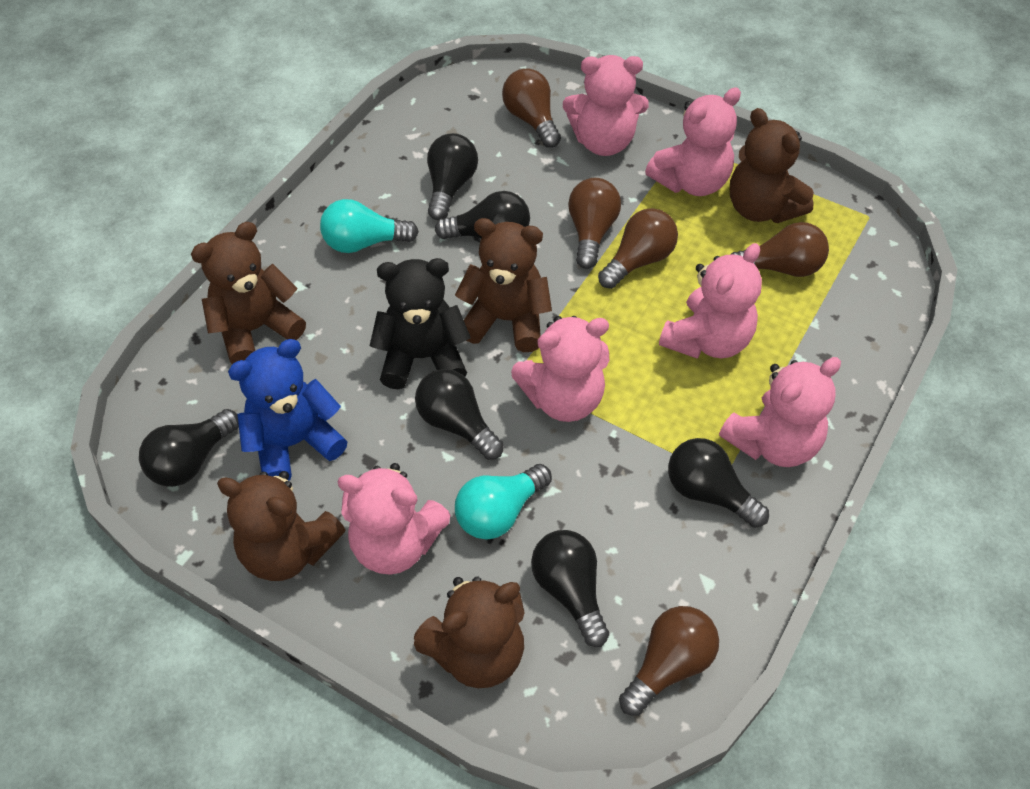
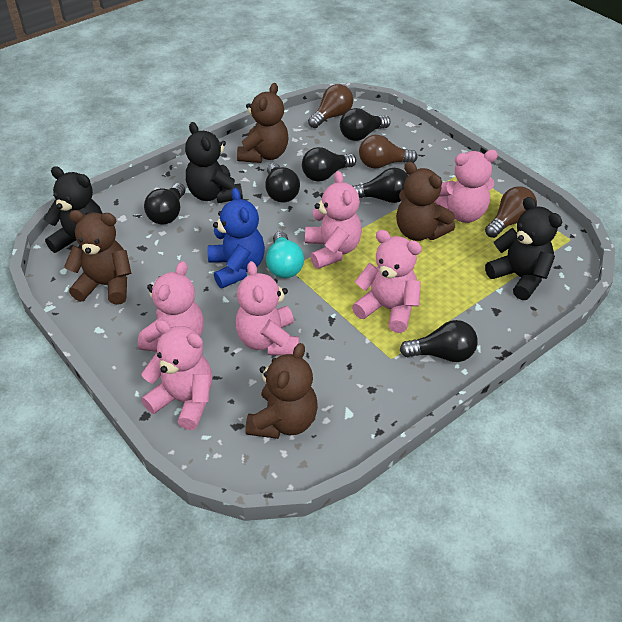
black teddy bear: [370,258,471,389] = 1 -> [44,166,103,253] [185,122,243,203] [485,197,562,300] = 3
brown light bulb: [502,68,561,148] [568,178,621,269] [598,208,678,289] [619,606,719,716] [730,222,829,277] = 5 -> [308,84,353,128] [359,135,417,168] [485,186,537,238] = 3
brown teddy bear: [191,222,306,364] [217,471,346,581] [414,576,525,688] [455,218,552,352] [730,108,814,223] = 5 -> [64,210,131,305] [237,83,288,163] [246,343,318,439] [396,162,455,241] = 4
turquoise light bulb: [320,199,419,253] [455,464,552,540] = 2 -> [266,231,304,278] = 1

